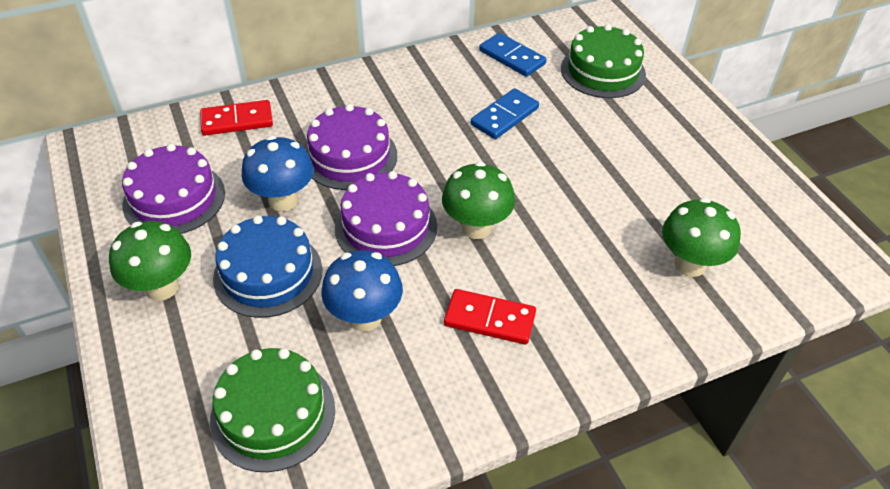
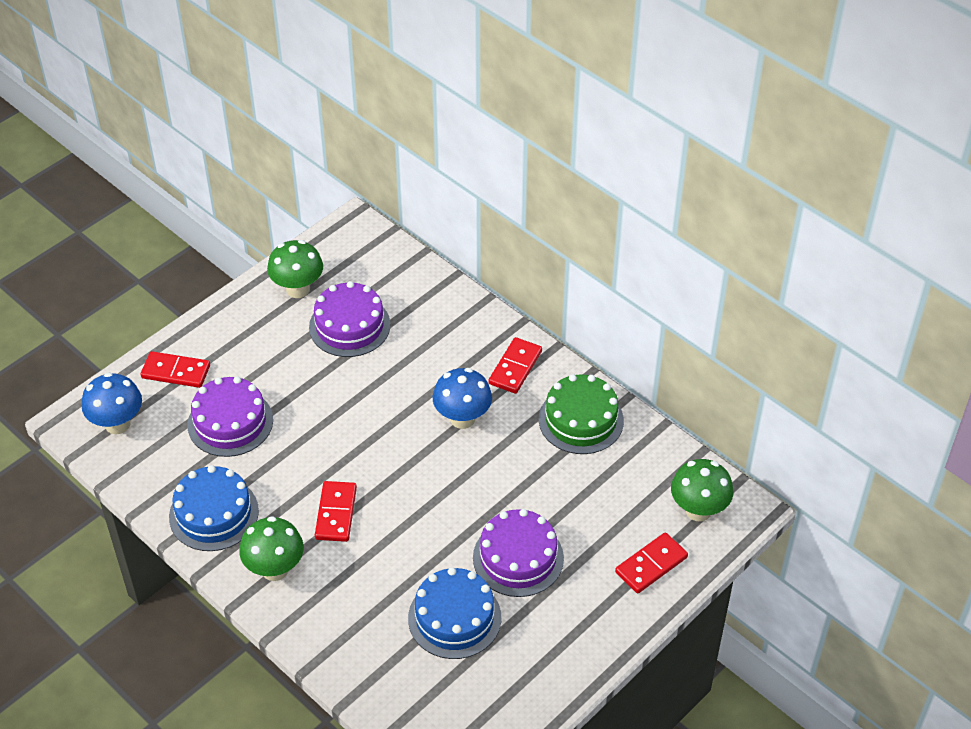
blue cake: [213,215,323,318] = 1 -> [169,465,259,551] [408,567,501,659] = 2
blue domino: [471,88,539,139] [479,33,547,77] = 2 -> none = 0
green cake: [210,348,335,472] [561,24,646,98] = 2 -> [539,374,624,454] = 1
red domino: [200,100,273,136] [444,289,536,344] = 2 -> [140,351,210,388] [315,481,357,542] [489,337,542,394] [615,532,688,593] = 4

